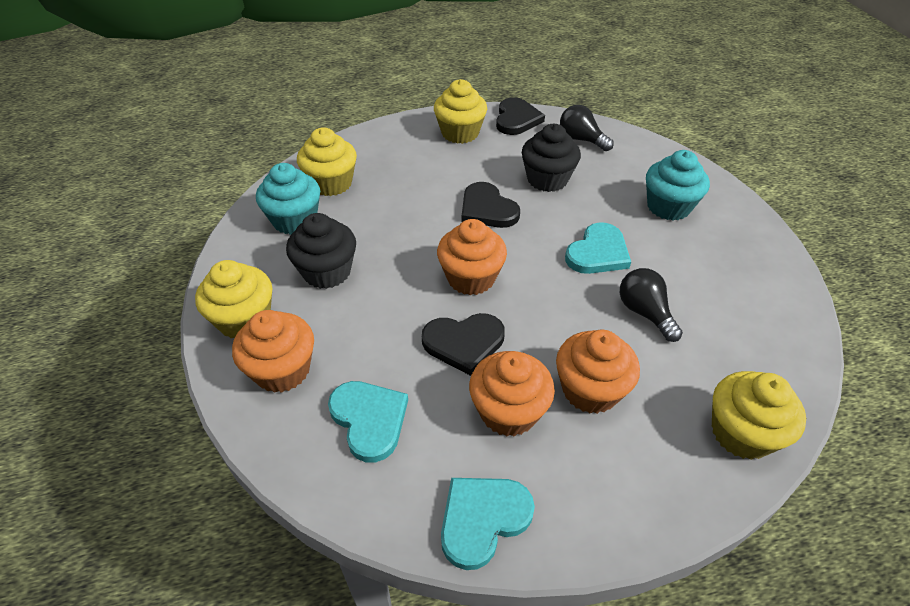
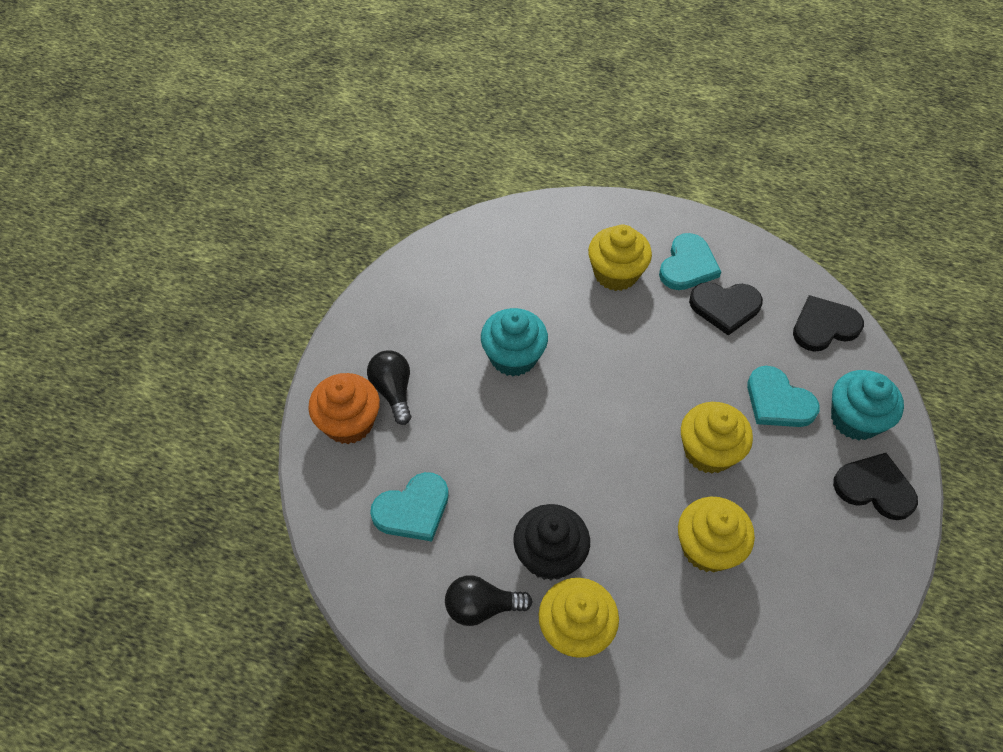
black cupcake: [286,213,356,289] [522,124,581,192] = 2 -> [513,504,590,580] = 1
orange cupcake: [232,310,314,393] [437,219,507,295] [469,351,555,437] [556,330,640,414] = 4 -> [308,373,380,444] = 1

